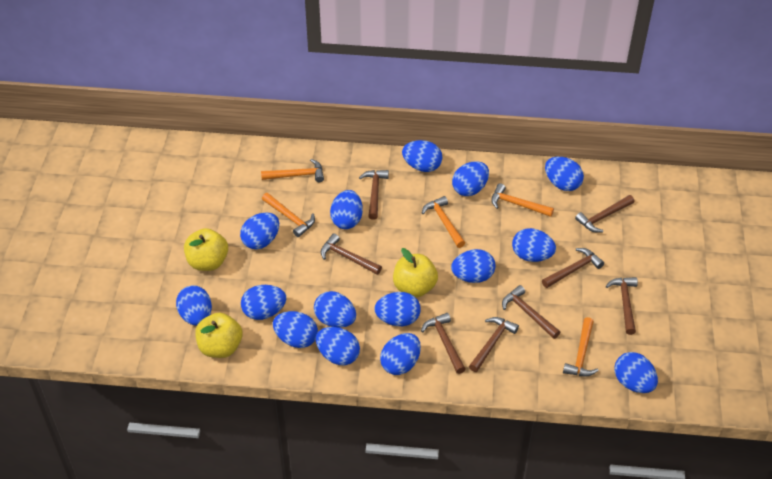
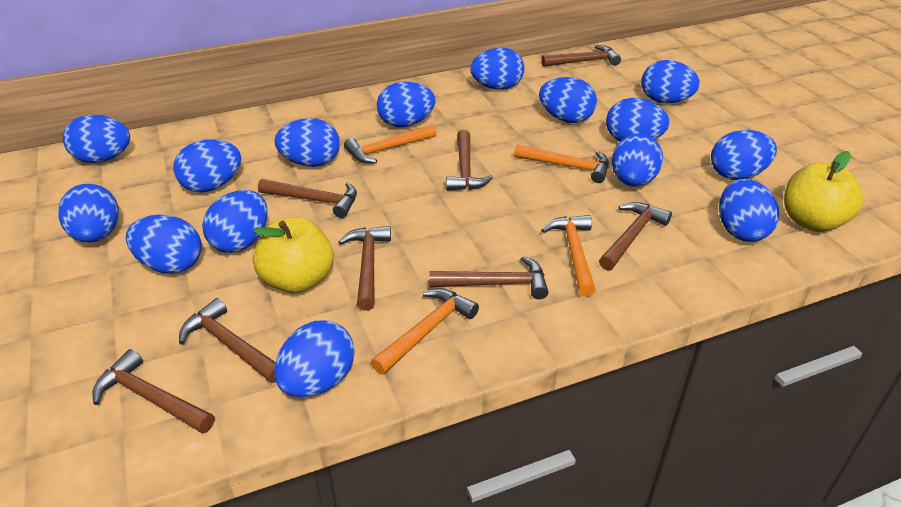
orange hammer: [261,159,324,182] [262,193,315,237] [422,196,465,248] [491,183,554,217] [563,317,598,377] = 5 -> [344,124,437,163] [371,288,479,375] [514,144,609,183] [542,215,596,297] = 4
yellow apple: [184,228,228,271] [195,313,242,358] [393,248,438,297] = 3 -> [253,217,334,293] [784,151,863,232] = 2

